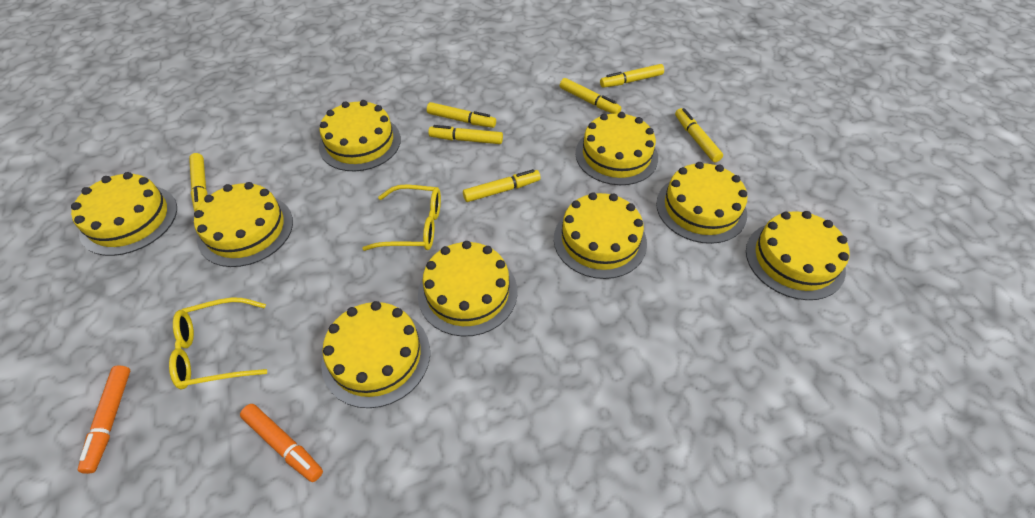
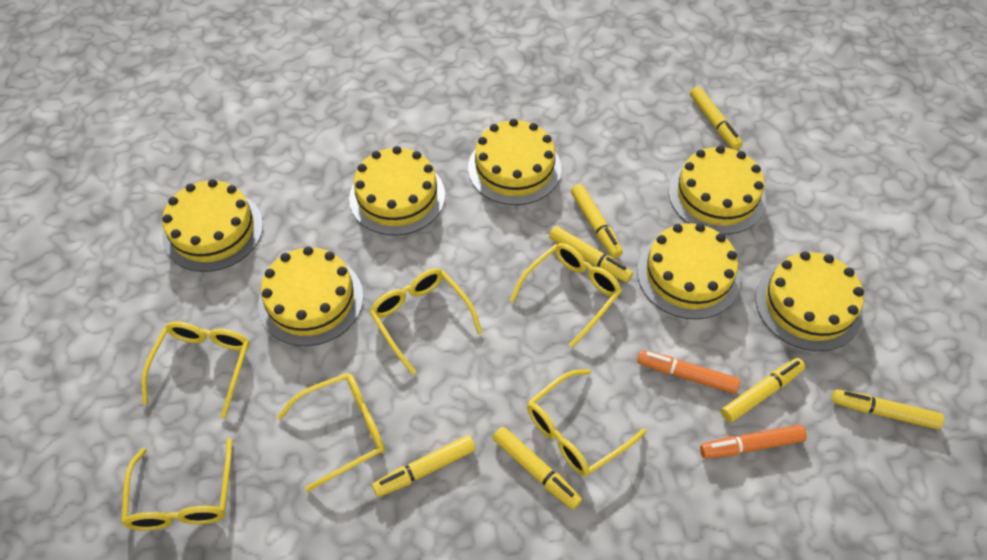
yellow cake: [71,172,177,256] [194,182,293,267] [319,100,401,171] [321,301,430,408] [418,241,517,336] [554,192,647,279] [575,112,658,185] [656,162,747,244] [746,211,849,300] = 9 -> [162,179,263,272] [258,246,363,346] [349,146,445,235] [468,119,562,205] [637,223,740,319] [669,145,766,235] [756,251,864,351] = 7
yellow glasses: [169,297,267,389] [362,185,441,251] = 2 -> [121,438,232,531] [142,321,250,419] [277,373,385,492] [370,268,483,375] [510,243,622,348] [527,369,646,477] = 6

